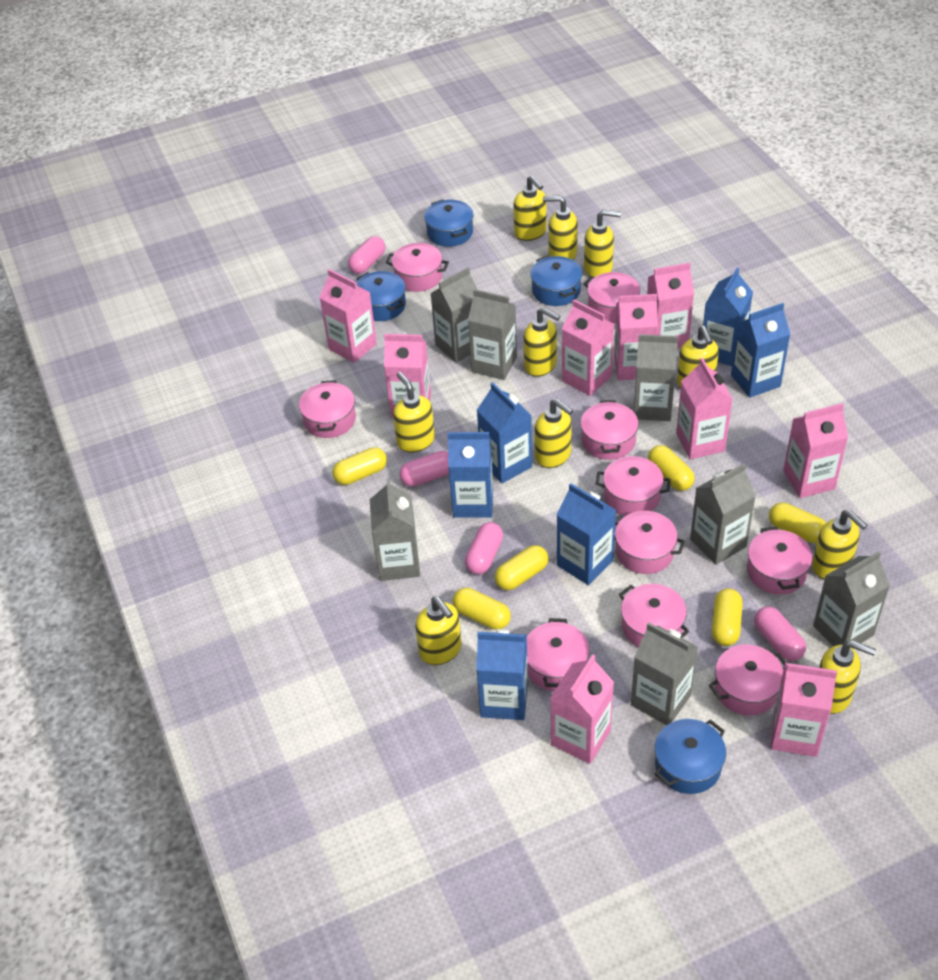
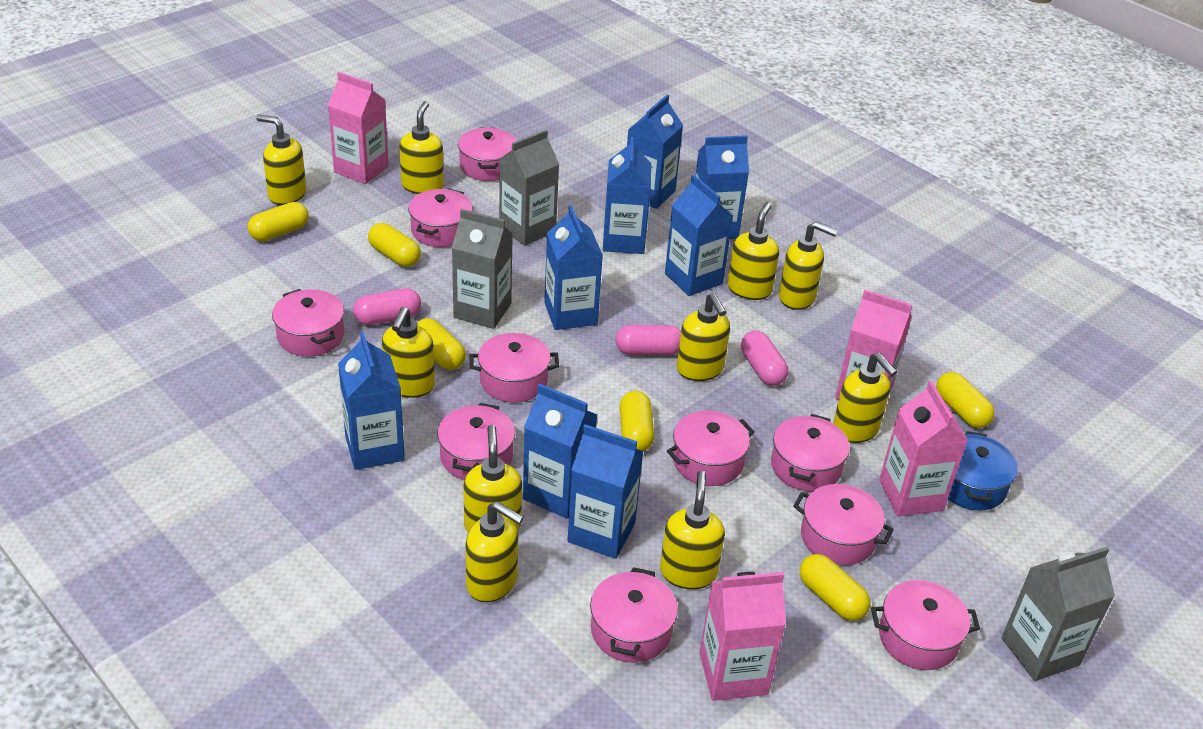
blue carton: [448,432,493,518] [476,629,528,720] [477,382,532,484] [557,483,616,585] [703,268,753,366] [731,303,790,398] = 6 -> [338,332,405,470] [523,384,597,518] [544,205,603,330] [567,424,644,559] [603,137,651,254] [627,95,683,209] [665,174,733,296] [695,135,749,239] = 8
blue pot: [356,271,406,321] [424,199,474,247] [530,256,582,306] [655,719,726,794] = 4 -> [948,431,1018,511] = 1
grey carton: [370,479,420,581] [430,268,478,363] [468,289,517,380] [631,622,698,725] [634,334,678,421] [690,463,756,565] [813,551,890,649] = 7 -> [452,209,513,329] [499,130,559,246] [1002,547,1115,681] = 3
pink capsule: [348,236,385,274] [399,451,449,487] [465,522,503,575] [754,606,806,661] = 4 -> [353,288,421,325] [615,325,681,355] [741,330,788,386] = 3
pink carton: [319,269,377,363] [384,334,431,418] [551,654,614,764] [562,299,614,396] [614,294,658,380] [647,263,694,348] [676,358,733,460] [771,663,837,757] [783,403,848,498] = 9 -> [328,72,389,184] [699,572,786,701] [835,290,912,400] [879,381,968,516] = 4

